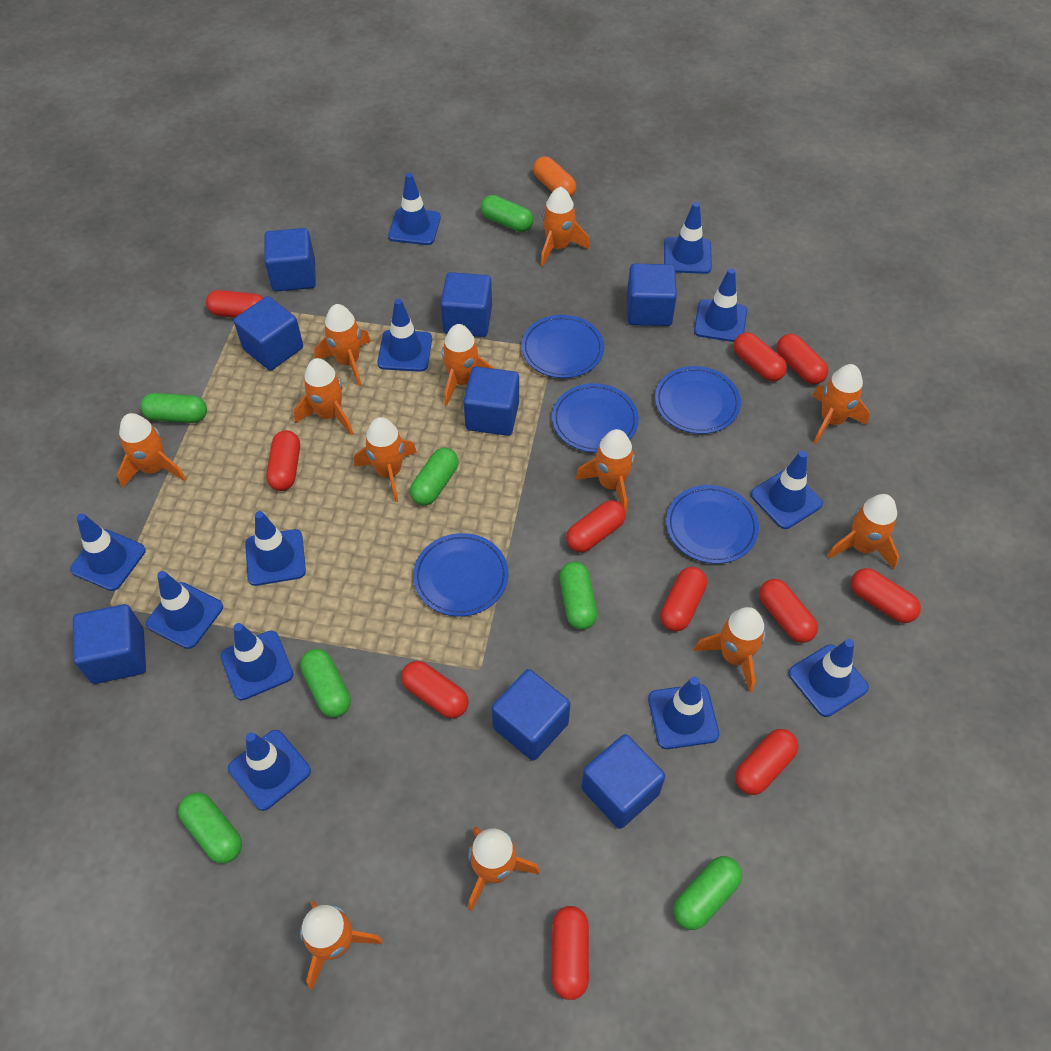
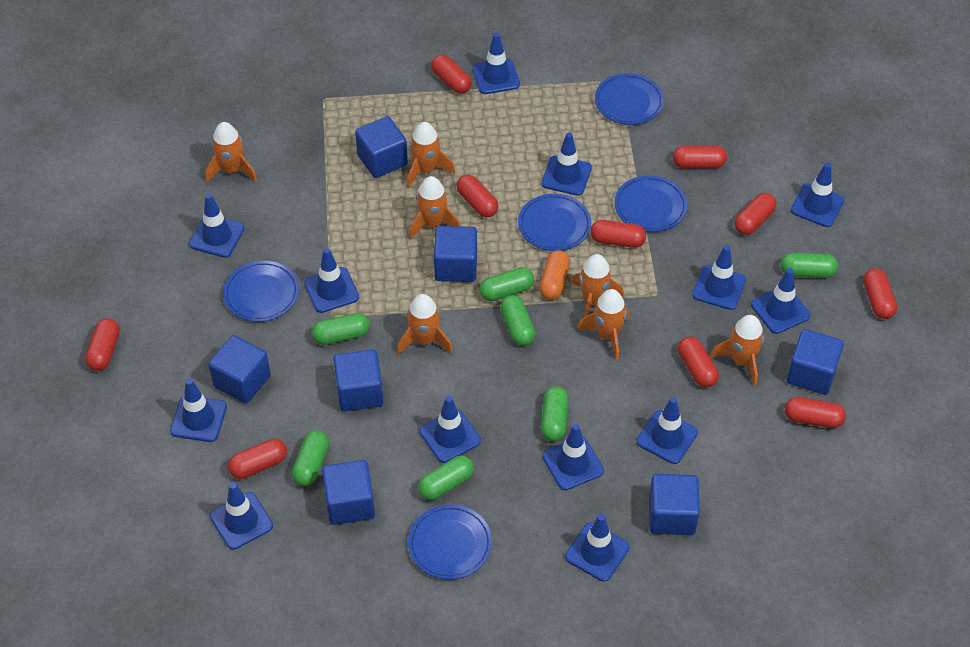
blue cube: [73,604,146,684] [234,296,303,371] [264,228,316,292] [440,272,492,337] [463,366,519,436] [492,669,570,761] [581,734,665,829] [627,264,677,326] = 8 -> [208,335,271,404] [322,460,375,525] [334,349,383,411] [355,116,408,178] [434,226,477,282] [649,474,700,535] [787,329,844,395] = 7
blue traffic cone: [70,513,146,591] [146,571,223,649] [220,623,293,700] [228,730,311,811] [245,511,306,586] [377,299,432,372] [388,173,441,245] [648,677,719,749] [664,202,712,274] [694,268,747,342] [751,451,823,529] [788,639,869,717] = 12 -> [170,379,227,442] [189,194,245,258] [210,482,273,550] [304,248,359,313] [419,396,481,463] [473,33,520,94] [541,132,592,196] [542,424,604,490] [565,514,630,582] [637,397,698,464] [692,245,746,310] [751,268,810,334] [791,162,845,227] = 13
orange rocket: [117,413,186,487] [294,358,353,435] [300,900,382,990] [314,304,371,386] [354,417,417,502] [442,324,494,406] [468,826,540,911] [540,187,590,267] [575,429,635,513] [694,607,766,692] [812,364,870,444] [827,494,899,569] = 12 -> [205,122,257,182] [397,294,453,355] [407,122,455,188] [409,176,460,240] [572,254,624,317] [577,289,629,361] [710,315,764,386] = 7
red capsule: [206,290,263,318] [266,430,300,491] [401,661,469,718] [551,906,589,1000] [566,500,626,553] [660,567,707,632] [733,332,787,382] [735,729,799,795] [759,579,818,643] [776,334,829,384] [851,568,921,623] = 11 -> [85,318,120,371] [228,439,287,479] [431,55,472,94] [456,175,499,217] [591,220,646,248] [673,145,727,168] [678,336,719,387] [734,193,776,235] [785,397,846,428] [863,268,897,319] = 10

